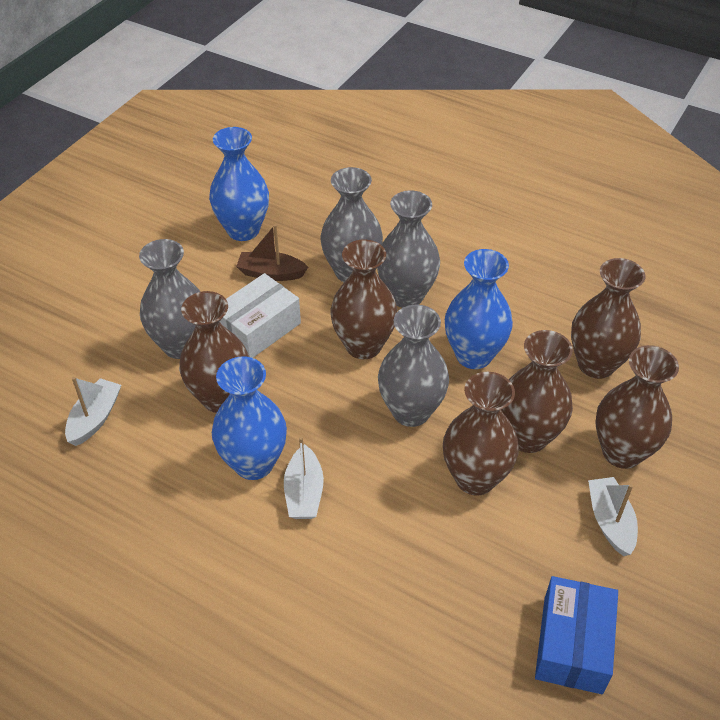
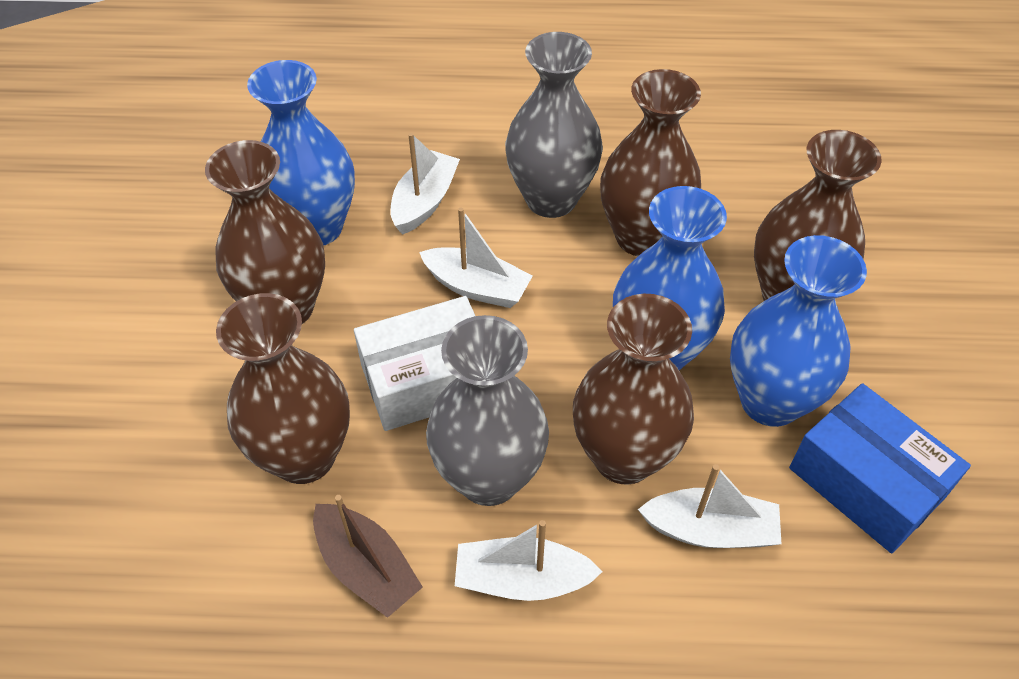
brown vase: [179,291,249,413] [330,240,397,359] [443,372,519,496] [501,330,573,453] [571,258,645,379] [595,345,679,469] = 6 -> [205,140,325,324] [216,293,350,484] [573,294,694,485] [600,69,701,256] [754,130,882,301] = 5
grey vase: [139,239,200,359] [321,167,383,282] [377,190,440,308] [378,305,449,427] = 4 -> [426,315,549,506] [505,32,603,218] = 2
white boat: [65,377,121,446] [284,437,324,519] [588,477,638,556] = 3 -> [390,133,460,235] [419,207,532,308] [455,520,603,601] [638,464,782,548] = 4

